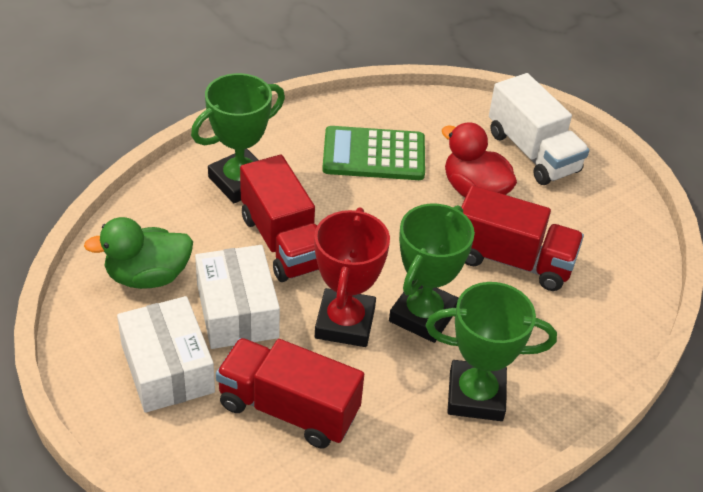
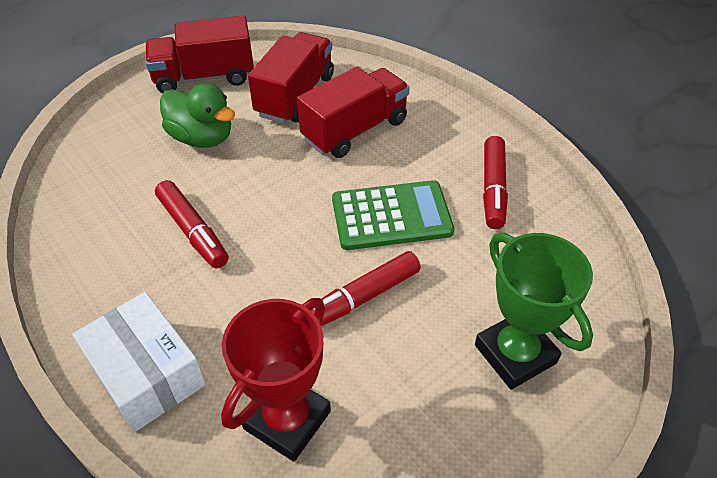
green trophy: [191,73,285,203] [389,204,475,343] [426,282,557,421] = 3 -> [475,233,593,390] = 1
red duck: [442,122,517,197] = 1 -> none = 0
red marker: none = 0 -> [155,180,229,269] [311,251,421,326] [483,136,508,229] = 3
white box: [117,296,215,413] [195,245,280,349] = 2 -> [73,292,206,432] = 1
white truck: [489,73,589,185] = 1 -> none = 0

